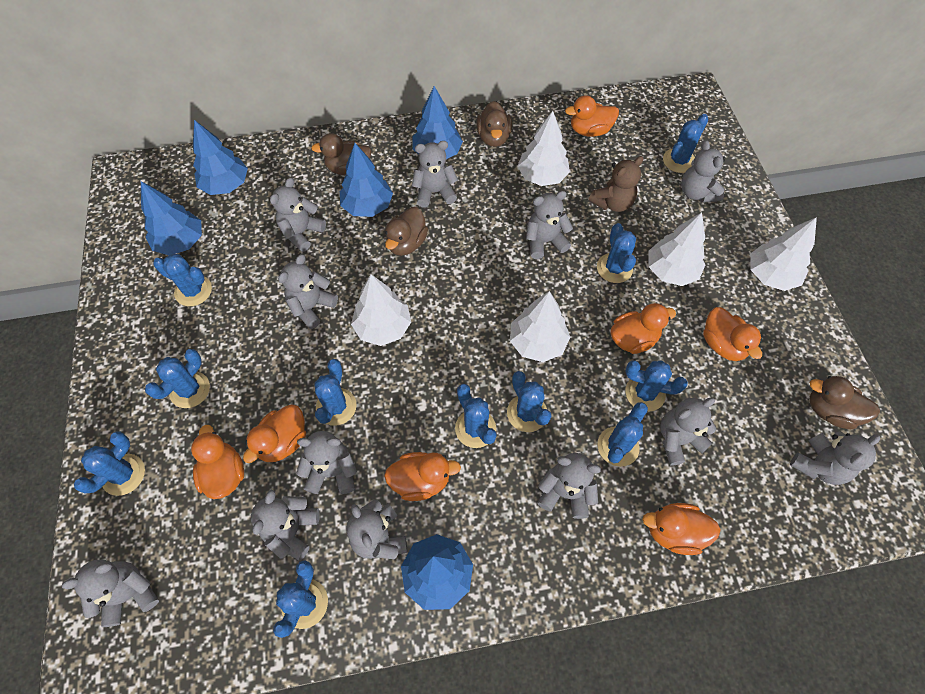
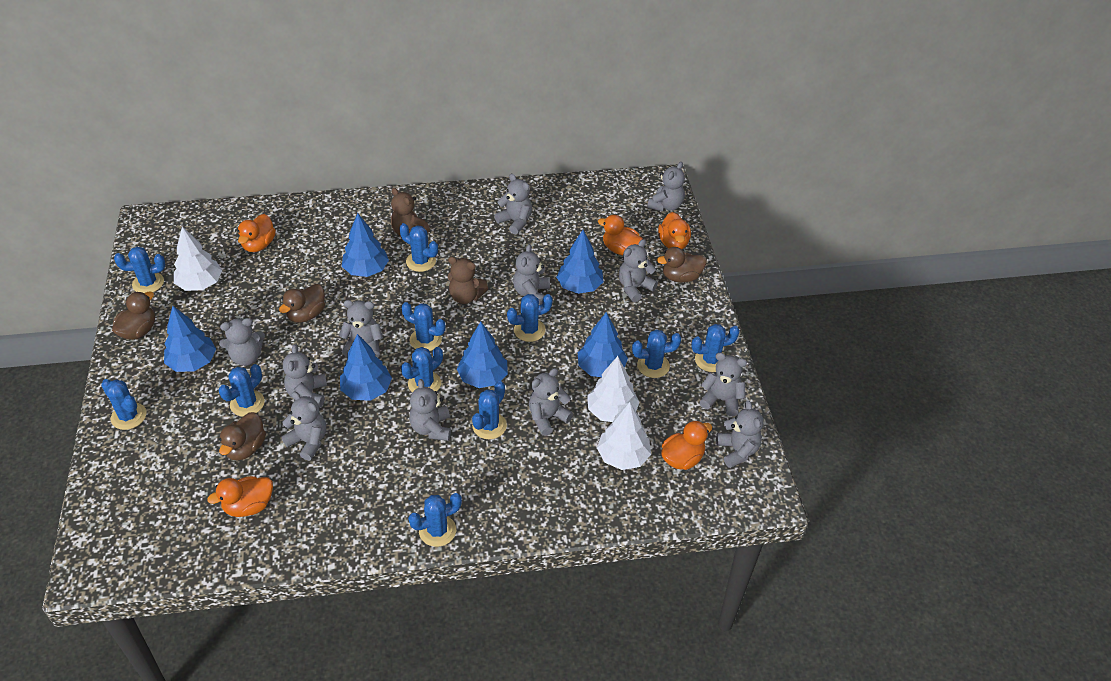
blue tree: [141,181,202,255] [193,120,248,195] [340,143,393,217] [401,534,473,610] [412,86,463,159] = 5 -> [164,306,216,372] [340,334,392,401] [342,213,389,277] [457,322,508,388] [556,230,604,294] [578,312,628,377] = 6
brown teddy bear: [588,156,643,212] = 1 -> [391,188,430,236] [448,257,488,304] = 2
orange duck: [191,425,244,499] [243,405,306,463] [384,452,461,501] [565,95,619,137] [610,303,676,354] [642,503,721,555] [703,307,762,361] = 7 -> [207,476,273,517] [238,214,276,252] [598,215,643,255] [658,212,691,249] [661,420,712,470] = 5
white tree: [351,274,411,346] [510,291,570,362] [517,111,570,186] [648,212,705,286] [750,217,817,291] = 5 -> [174,227,222,291] [587,356,640,422] [597,402,651,470] = 3

